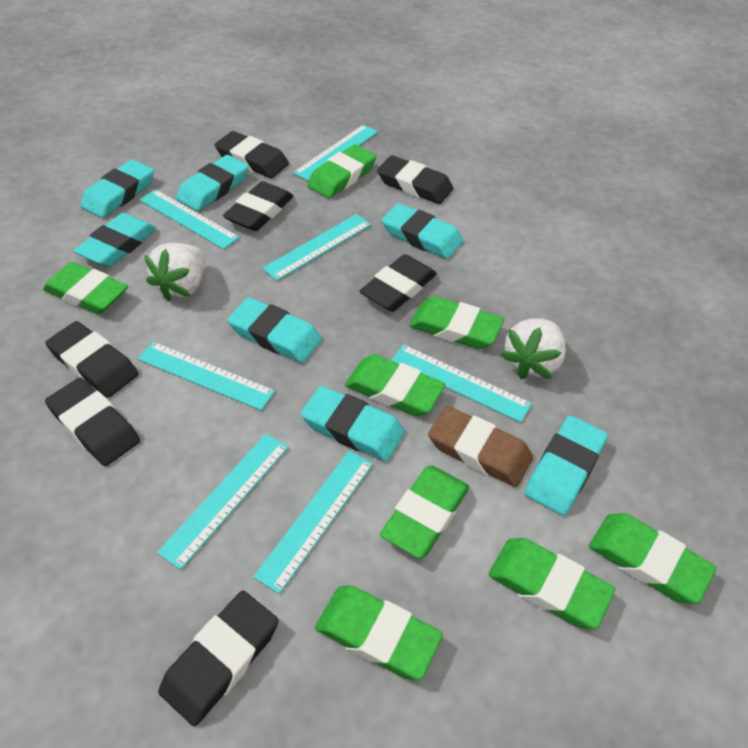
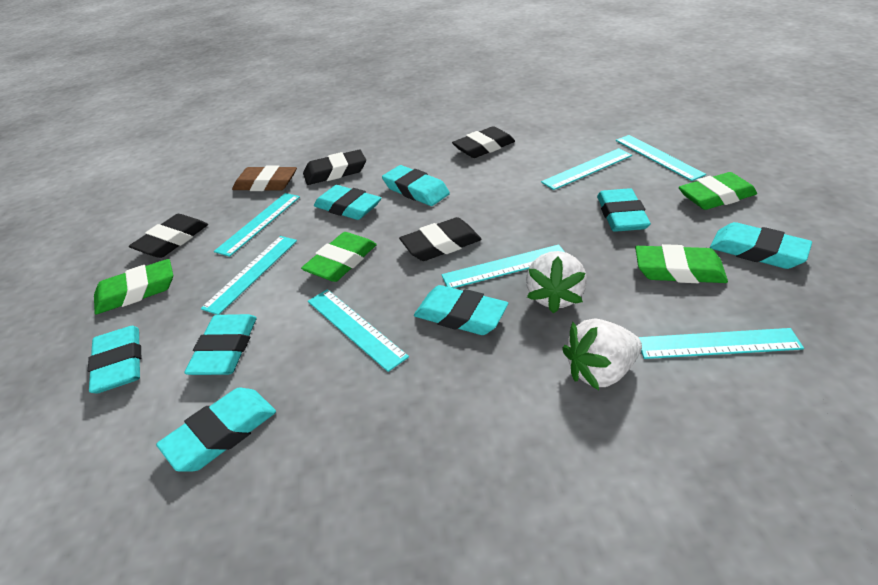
black eraser: [45,321,138,398] [45,378,140,466] [158,591,279,726] [215,131,289,178] [223,181,294,231] [359,254,437,312] [377,155,453,204] = 7 -> [129,214,208,258] [303,150,366,185] [399,217,482,261] [452,126,515,158] = 4
green eraser: [43,262,128,314] [307,145,377,198] [315,586,443,680] [345,354,446,416] [380,466,469,559] [409,296,504,349] [489,538,615,629] [589,513,716,604] = 8 -> [94,259,173,314] [301,232,377,282] [635,244,728,283] [679,172,757,210] = 4
turquoise eraser: [74,213,157,267] [81,160,154,218] [176,155,249,211] [227,297,322,363] [301,386,405,462] [382,203,463,259] [525,415,608,516] = 7 -> [88,326,141,393] [156,388,276,472] [184,314,257,375] [314,185,381,220] [382,165,450,206] [414,285,508,335] [597,188,651,232] [710,222,812,269] = 8

